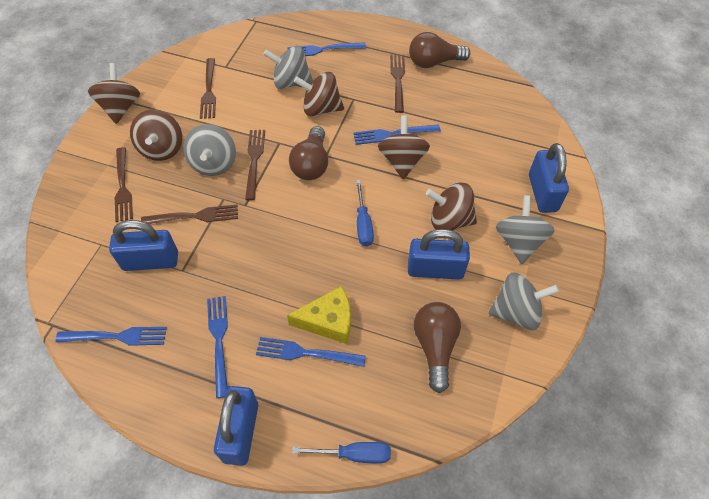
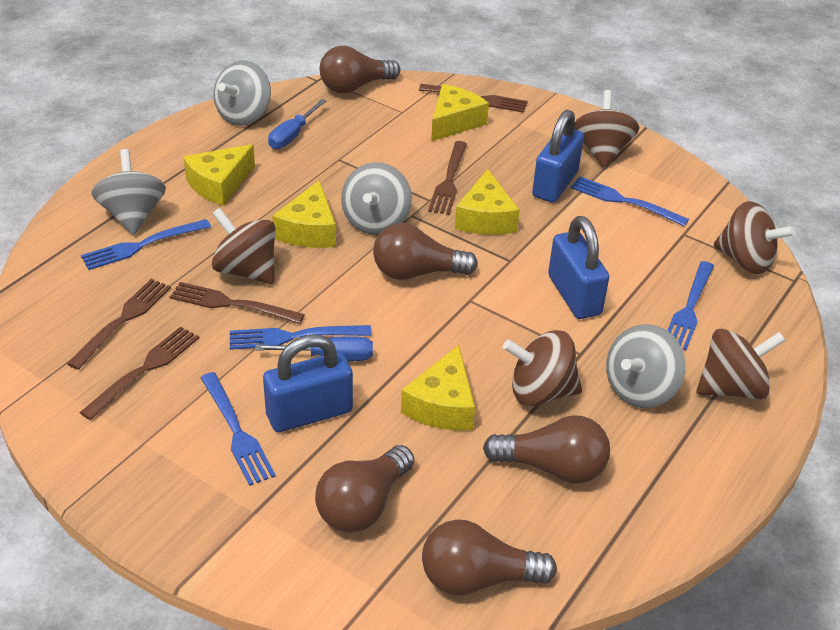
blue padlock: [109,220,178,271] [214,386,258,466] [408,229,470,280] [529,143,569,213] = 4 -> [263,334,353,432] [532,110,584,203] [548,216,609,319] = 3
brown light bulb: [289,126,328,180] [409,32,471,68] [414,302,461,393] = 3 -> [315,445,414,533] [320,46,400,93] [373,223,478,280] [422,519,557,596] [483,415,610,484] = 5
yellow cheese: [287,286,351,344] = 1 -> [183,144,255,206] [272,180,336,248] [401,345,475,431] [431,84,489,141] [455,169,520,235] = 5

